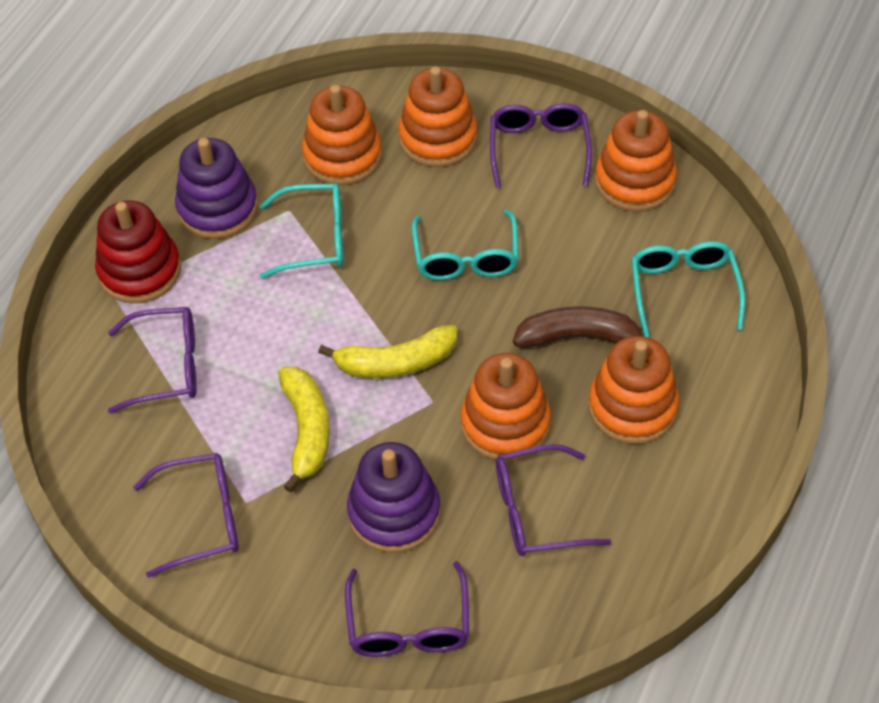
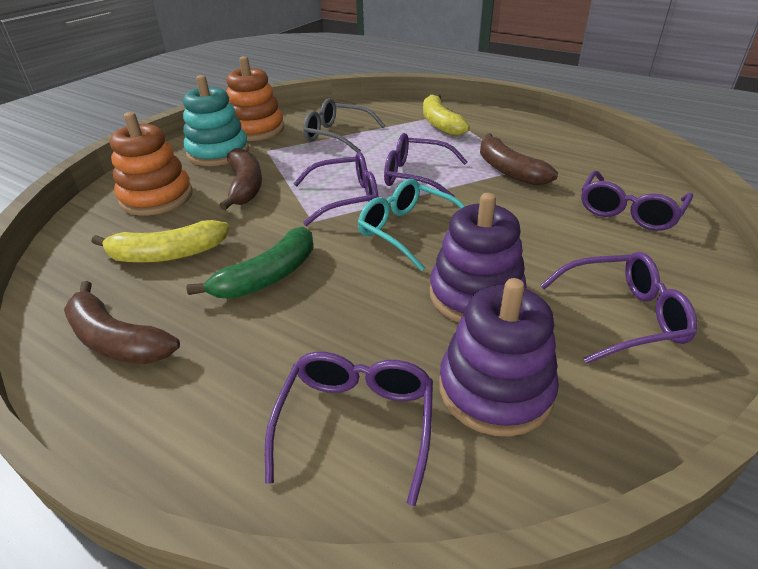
brown banana: [513,306,642,348] = 1 -> [64,281,180,364] [219,148,262,210] [480,133,558,185] = 3
green banana: none = 0 -> [186,227,313,299] = 1
grey glasses: none = 0 -> [303,98,385,153] = 1
orange stacking toy: [302,85,382,185] [398,67,477,167] [461,353,551,462] [588,336,679,444] [595,110,677,212] = 5 -> [110,112,193,215] [226,56,284,141] = 2
red stacking toy: [95,200,181,303] = 1 -> none = 0
turquoise glasses: [260,183,343,279] [412,210,519,280] [631,241,745,337] = 3 -> [358,179,465,271] = 1
turquoise stacking toy: none = 0 -> [183,75,249,166] = 1

